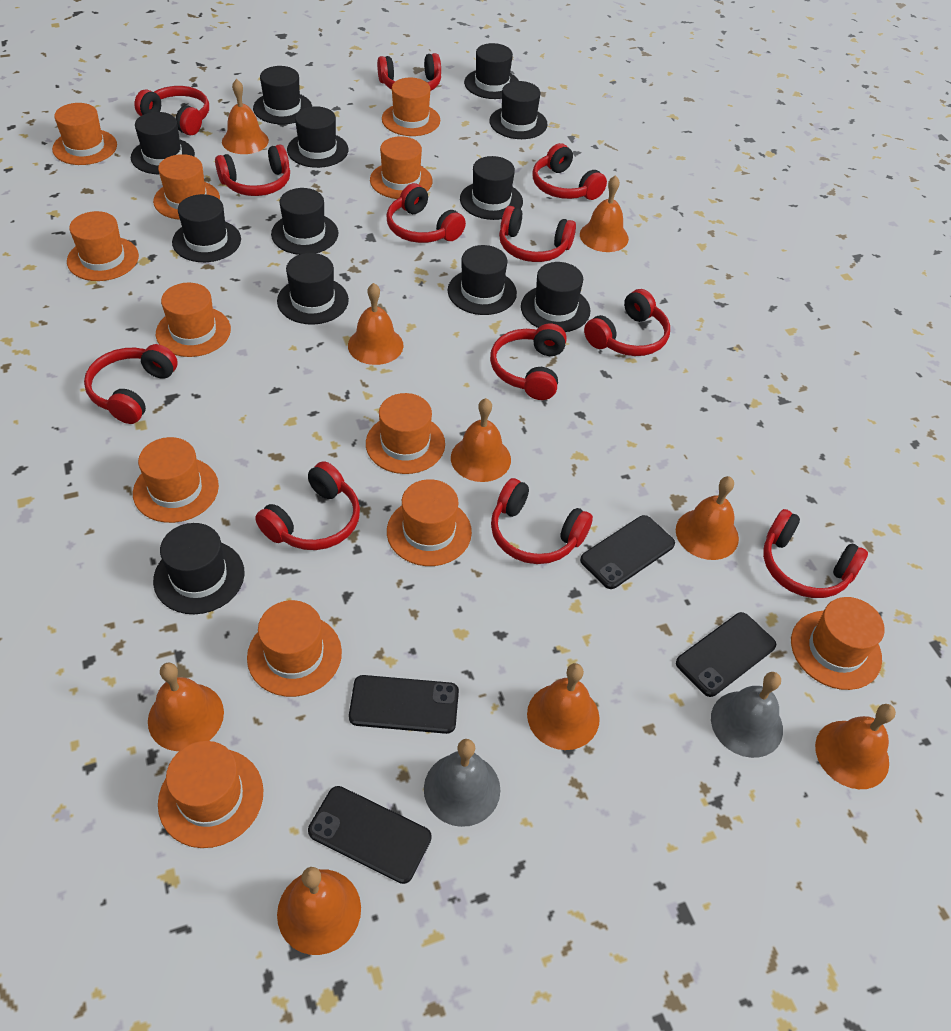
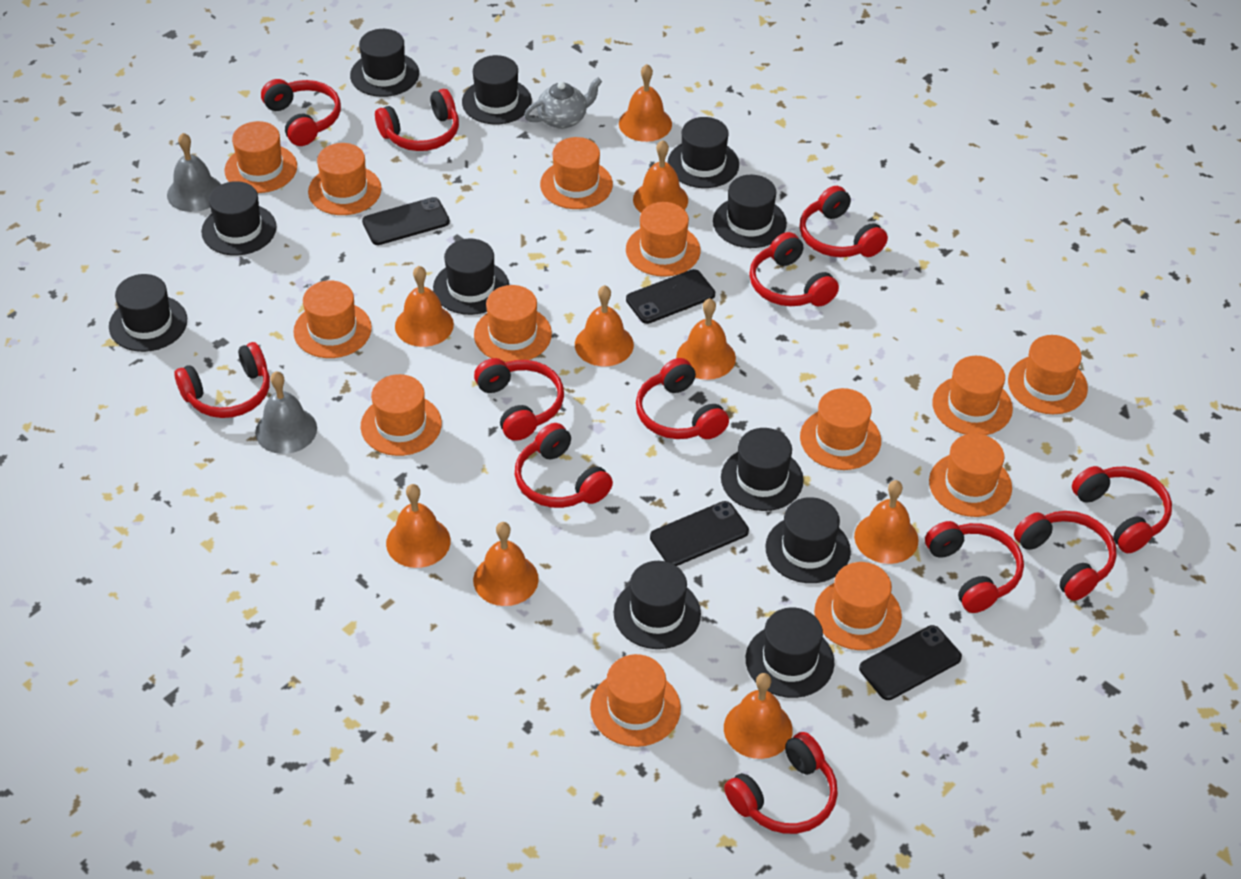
black hat: [131,112,195,174] [153,523,244,614] [172,194,241,262] [253,66,312,124] [271,188,338,255] [277,253,349,325] [287,106,349,168] [448,245,517,315] [460,156,523,220] [464,43,519,99] [489,81,547,139] [521,262,591,332] = 12 -> [109,274,187,352] [201,181,277,255] [350,29,419,97] [433,239,509,315] [462,55,532,124] [614,561,701,649] [667,117,739,188] [713,175,787,248] [721,428,804,511] [746,607,834,698] [765,497,851,583] = 11
grey teapot: none = 0 -> [524,78,602,129] = 1
orange hat: [52,103,117,165] [67,211,139,281] [133,437,219,523] [153,154,220,220] [156,283,231,357] [158,741,263,848] [247,600,342,697] [366,393,445,474] [370,136,433,199] [382,78,440,136] [387,479,472,566] [791,597,885,690] = 12 -> [225,121,297,193] [293,280,372,358] [308,143,381,215] [361,374,442,456] [474,285,552,362] [540,137,613,209] [590,654,681,747] [626,202,701,277] [800,388,881,470] [814,562,902,650] [929,434,1012,517] [932,356,1013,435] [1008,335,1088,414] = 13

